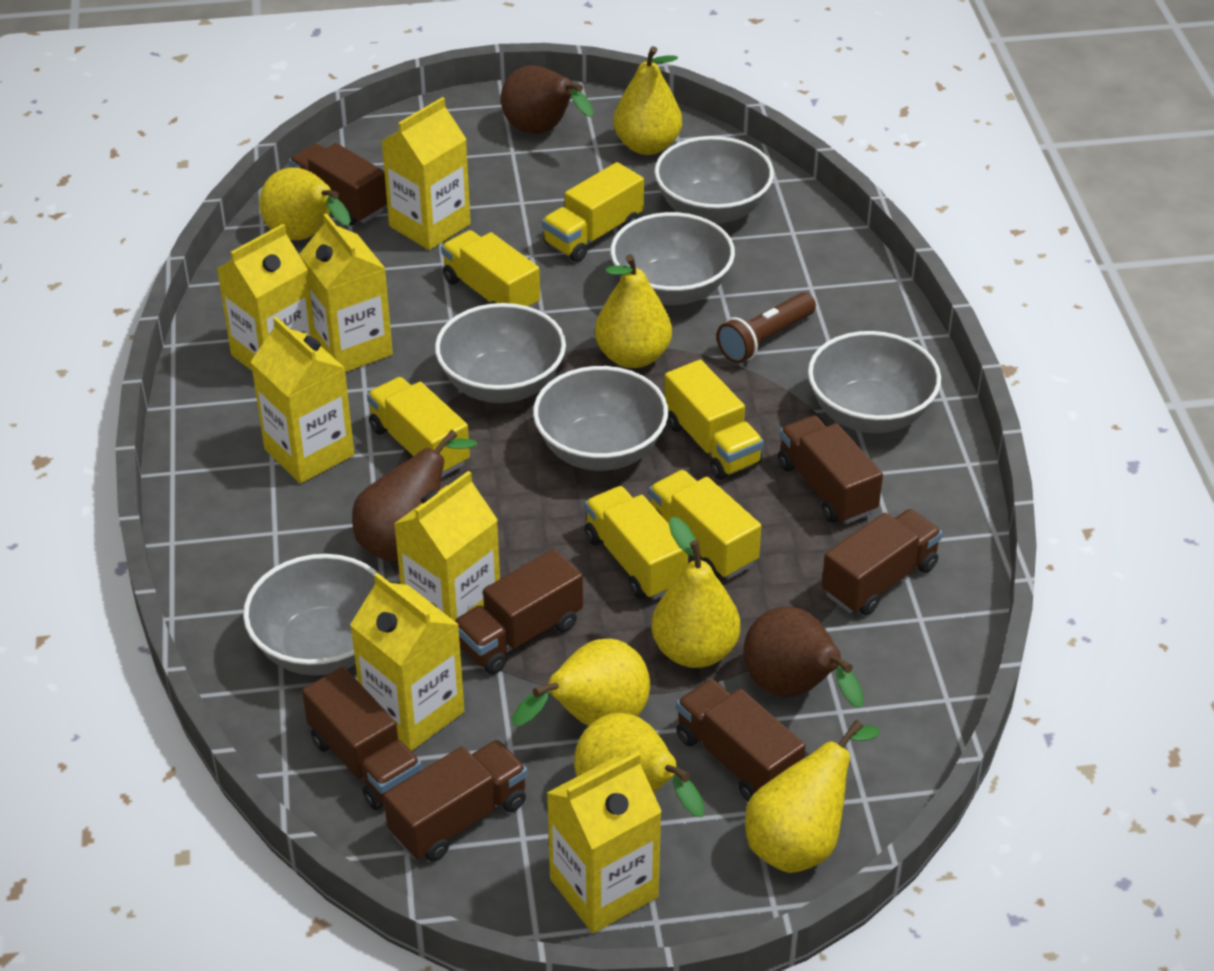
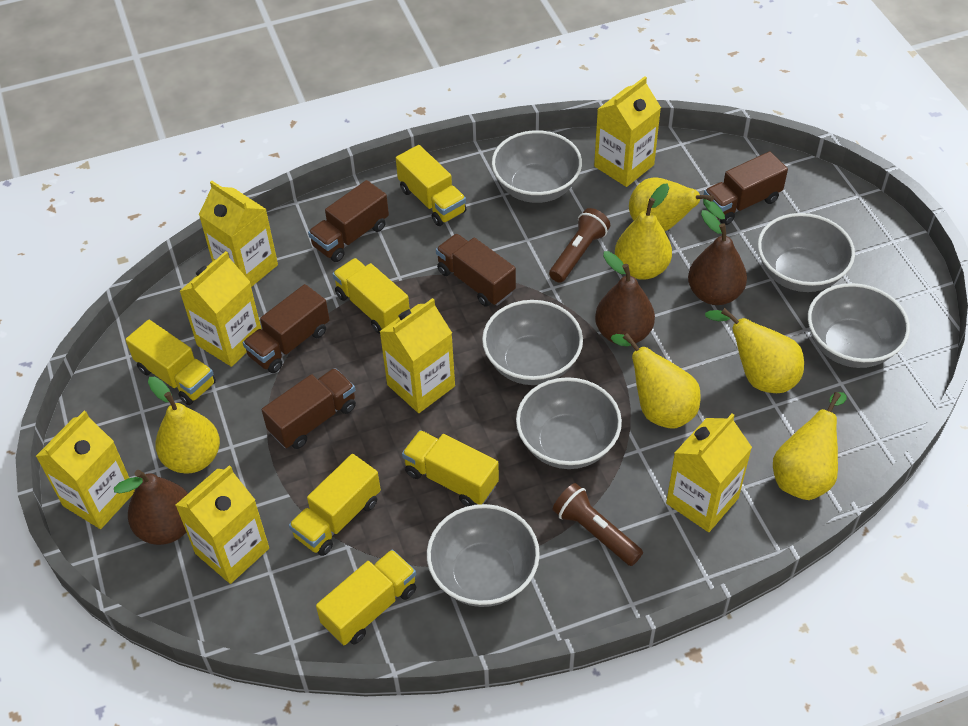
brown flashlight: [716,292,816,363] = 1 -> [549,208,610,283] [553,483,643,566] = 2
brown truck: [289,143,387,226] [302,667,422,810] [384,740,527,862] [454,549,583,674] [676,679,805,801] [778,415,883,524] [822,509,942,615] = 7 -> [243,284,330,373] [262,368,356,449] [308,180,389,262] [436,234,516,307] [703,151,788,225] = 5
yellow pear: [259,167,351,240] [512,639,650,726] [574,713,705,817] [595,254,672,368] [613,46,682,155] [652,517,740,668] [745,720,880,873] = 7 -> [148,377,220,474] [611,333,701,429] [615,183,672,280] [629,177,725,231] [705,308,804,393] [773,392,847,500] = 6

